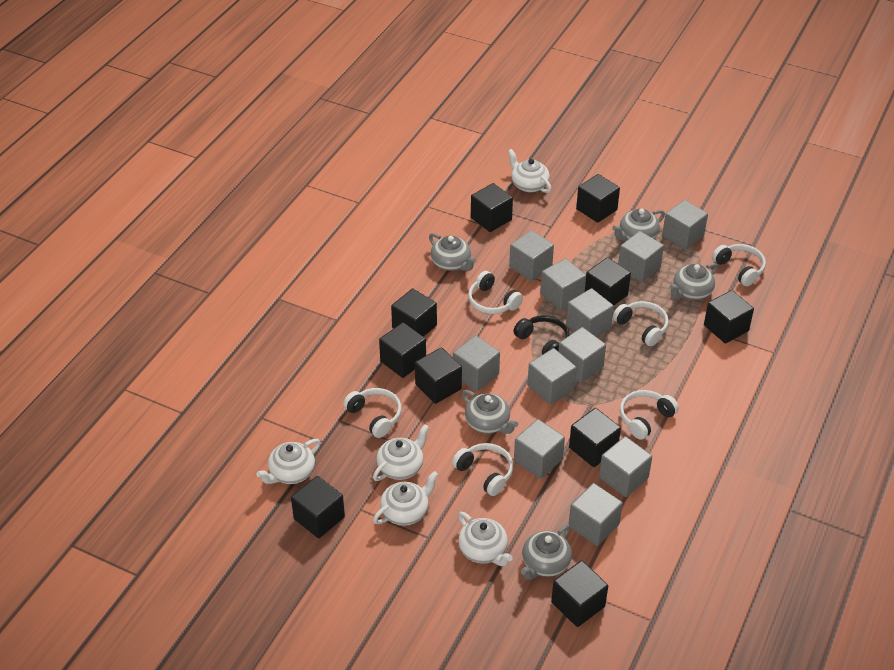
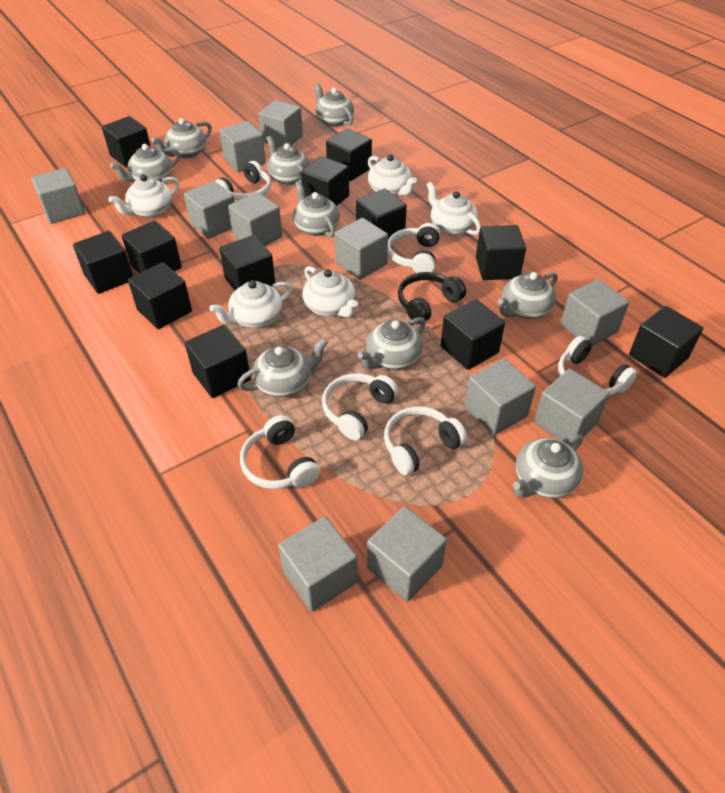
black cube: [291,476,345,538] [379,322,426,378] [391,289,437,337] [415,347,462,404] [471,183,513,232] [551,560,608,627] [569,408,621,467] [576,174,620,223] [585,257,631,305] [704,290,754,344] = 10 -> [73,231,133,294] [102,116,150,167] [122,221,182,273] [128,262,192,329] [185,325,251,398] [219,235,275,290] [301,156,349,206] [326,129,372,181] [356,188,407,239] [441,299,505,370] [476,225,526,280] [629,306,703,378] = 12
grey teapot: [429,233,476,271] [462,390,518,434] [521,524,572,580] [612,209,665,240] [669,263,718,300] = 5 -> [110,144,180,183] [151,118,212,159] [237,338,328,397] [266,136,310,185] [293,181,340,237] [314,83,354,127] [357,317,426,370] [498,272,558,319] [513,434,583,498] = 9

